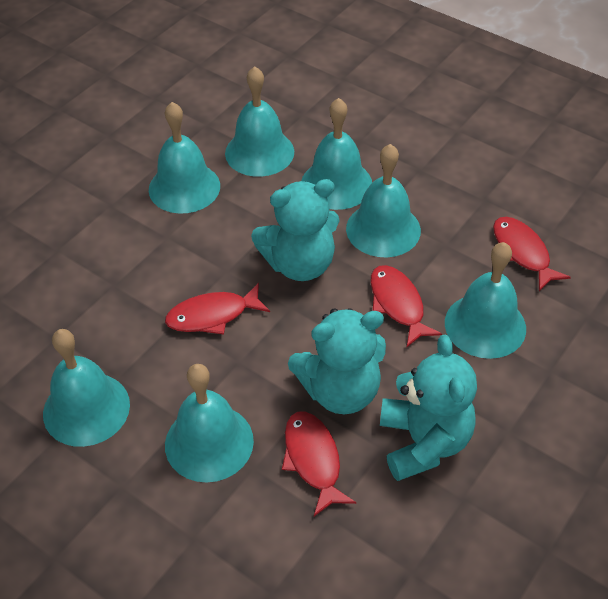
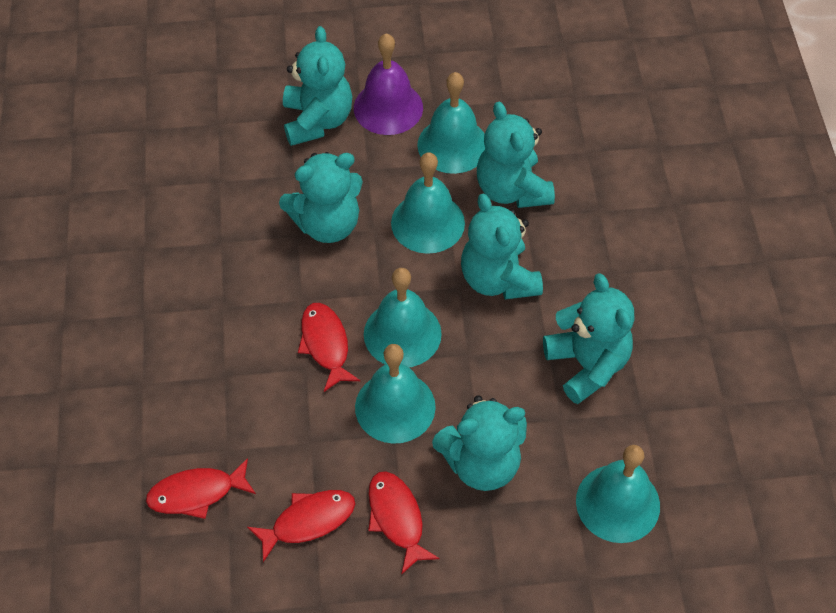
purple bell: none = 0 -> [354,33,423,135] = 1
turquoise bell: [43,329,130,447] [149,102,220,214] [165,364,254,483] [225,66,294,177] [301,98,372,210] [346,144,421,257] [445,242,526,359] = 7 -> [355,344,436,444] [364,268,442,367] [391,152,465,254] [417,72,485,174] [576,445,660,543] = 5
turquoise teddy bear: [251,179,340,281] [288,308,386,414] [380,335,477,481] = 3 -> [279,152,363,243] [283,26,353,146] [432,395,527,491] [461,193,543,299] [477,102,555,208] [543,273,634,404] = 6

